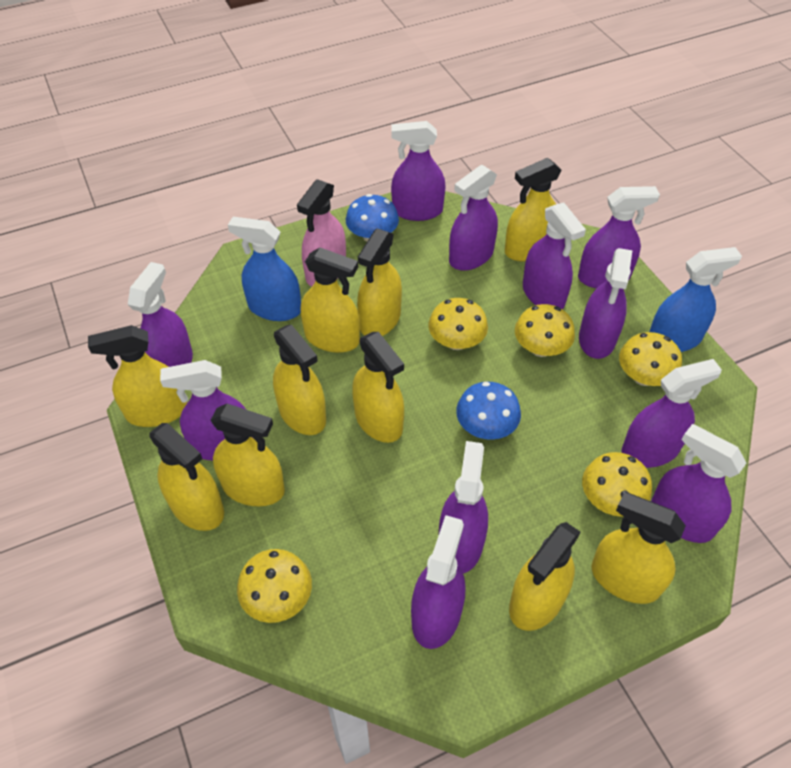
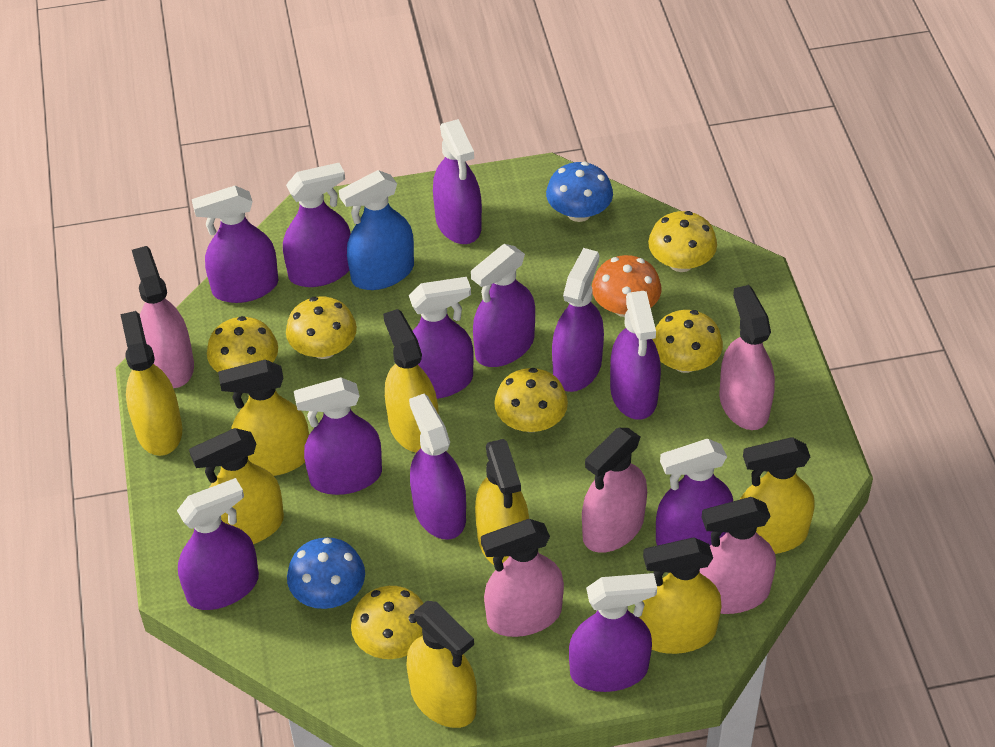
blue spray bottle: [228,217,301,321] [649,247,742,352] = 2 -> [339,170,414,290] = 1
orange mushroom: none = 0 -> [592,255,662,317] = 1
pink spray bottle: [297,179,346,286] = 1 -> [132,246,194,388] [481,519,564,637] [582,428,647,553] [699,497,776,614] [719,285,775,430] = 5
purple spray bottle: [128,262,193,367] [160,360,254,460] [391,121,445,221] [411,515,465,649] [439,441,488,573] [449,165,498,271] [523,203,586,309] [578,186,660,288] [579,248,633,359] [621,359,722,468] [651,424,746,543] = 11 -> [177,478,259,610] [192,186,278,303] [283,163,351,287] [294,378,382,495] [409,277,474,399] [409,394,466,540] [433,119,482,244] [471,244,535,367] [552,248,604,392] [569,573,657,692] [610,291,661,420] [656,439,733,546] = 12
yellow mushroom: [237,549,312,623] [428,298,488,350] [515,304,575,357] [582,452,652,517] [619,332,682,386] = 5 -> [207,316,278,372] [286,297,357,359] [351,586,424,659] [494,368,568,432] [648,211,717,272] [652,310,723,373] = 6
yellow spray bottle: [88,325,187,427] [149,423,224,531] [211,404,285,506] [273,325,326,435] [301,247,360,353] [352,332,404,443] [357,229,402,336] [505,158,561,262] [509,522,581,631] [591,492,686,604] = 10 -> [120,311,182,456] [189,428,284,544] [218,360,309,476] [383,309,439,453] [406,601,477,728] [475,439,529,565] [639,537,722,654] [740,437,815,554] = 8

